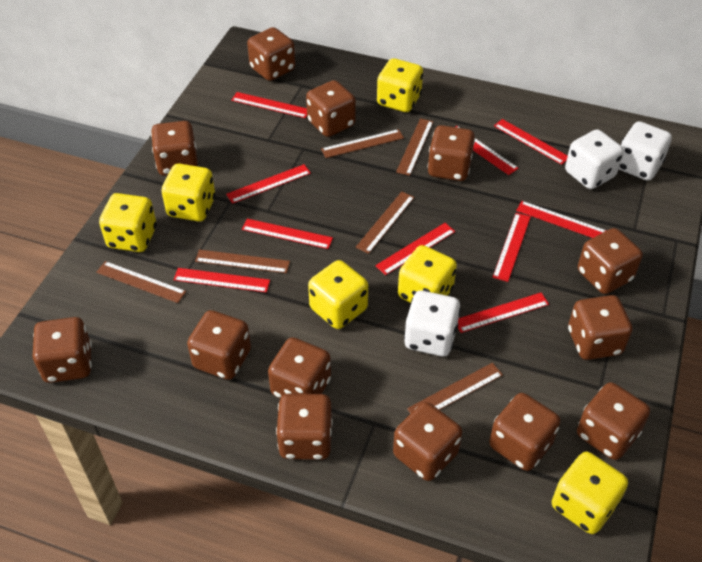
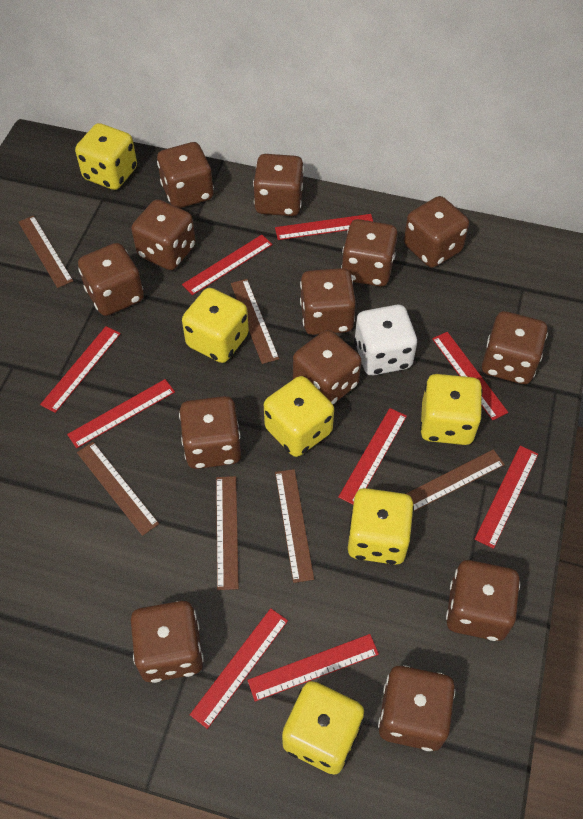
red ruler: [174,268,270,293] [226,164,311,204] [231,92,307,118] [242,219,333,249] [375,223,455,275] [455,126,518,175] [458,292,549,333] [493,213,531,282] [494,119,568,165] [516,201,607,238] = 10 -> [40,326,121,413] [67,379,175,448] [182,235,272,295] [190,608,288,729] [247,634,379,702] [275,214,373,240] [338,408,407,504] [432,332,508,420] [475,446,538,549] = 9
white dice: [404,291,461,357] [565,129,624,189] [619,121,672,181] = 3 -> [354,305,417,375] = 1

